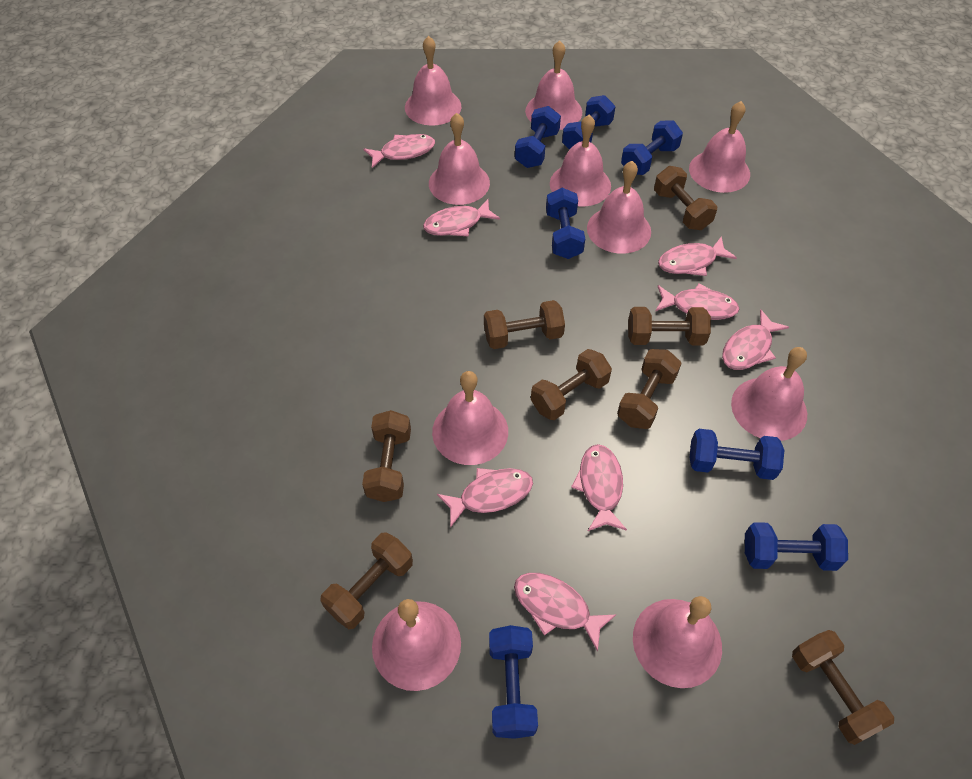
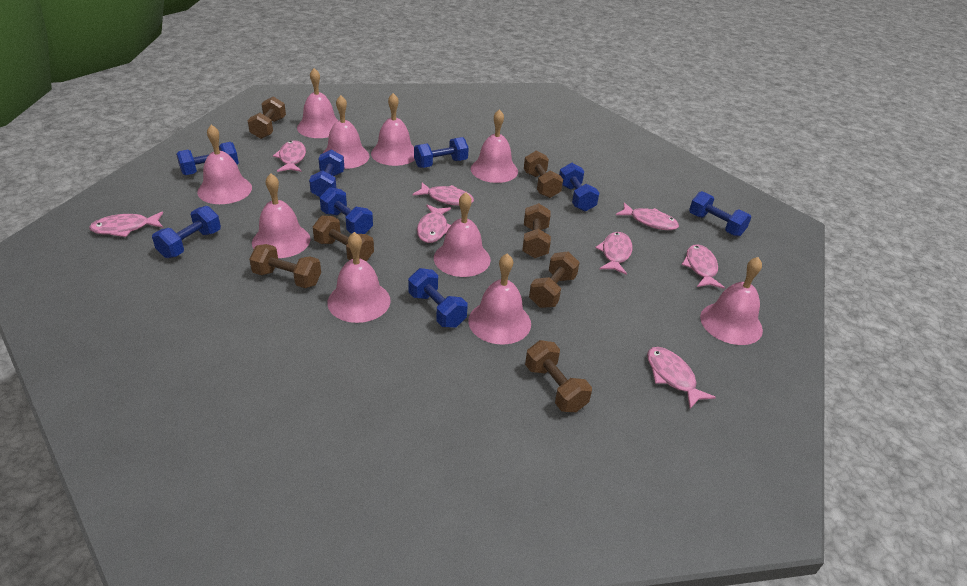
blue dumbbell: [489,625,538,739] [515,106,561,168] [546,188,585,259] [562,95,615,150] [621,120,683,175] [690,429,784,480] [745,522,848,571] = 7 -> [152,206,221,258] [176,142,239,175] [309,150,344,197] [320,187,373,234] [408,268,468,328] [414,137,469,168] [559,163,599,211] [689,191,751,236] = 8
brown dumbbell: [320,532,413,629] [362,410,411,502] [484,300,565,349] [531,349,612,420] [617,349,682,429] [628,307,711,346] [654,166,717,230] [792,630,894,745] = 8 -> [247,96,286,139] [249,244,321,288] [313,215,374,262] [523,203,551,258] [524,151,563,198] [525,340,592,412] [529,251,580,308] = 7

